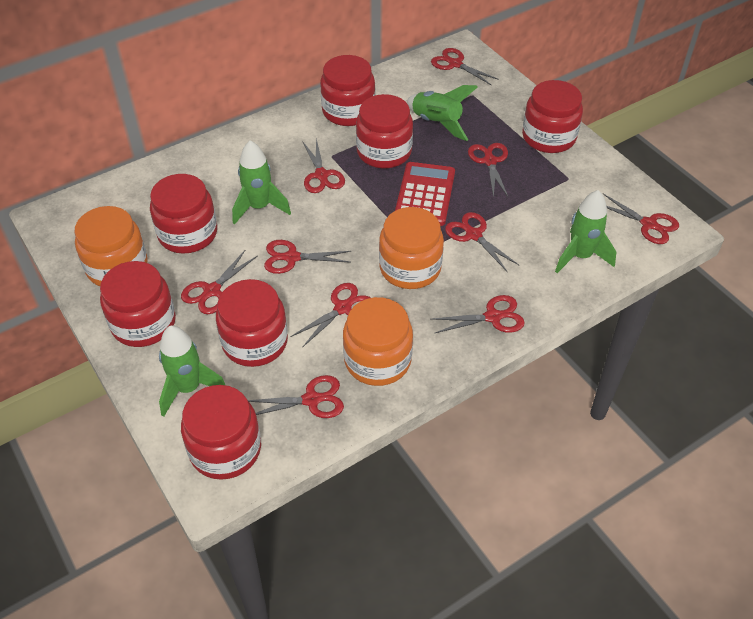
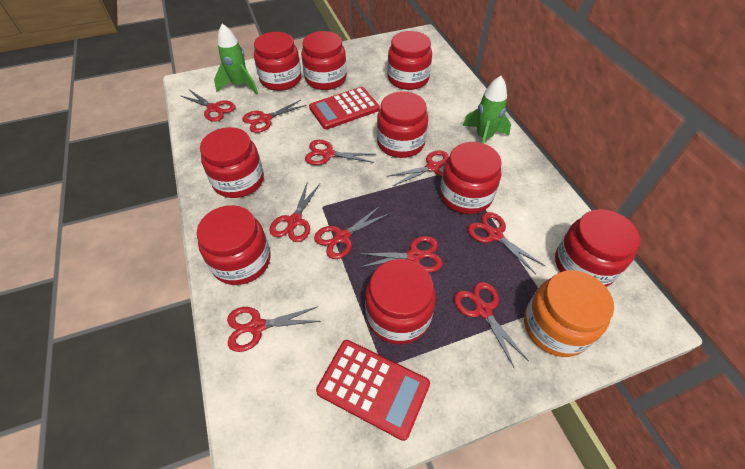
green rocket: [159,325,225,417] [232,140,291,225] [407,85,478,141] [555,190,616,273] = 4 -> [214,24,258,94] [463,76,511,144] = 2
orange jar: [74,206,148,286] [343,297,413,386] [379,207,444,289] = 3 -> [524,270,614,357] = 1
red calculator: [395,162,455,226] = 1 -> [309,87,380,129] [316,340,430,441] = 2
red jar: [100,261,176,347] [150,174,217,254] [181,385,261,480] [216,279,288,367] [320,55,375,126] [356,94,413,168] [522,80,583,153] = 7 -> [197,205,271,285] [200,127,264,198] [254,32,302,91] [301,31,347,90] [365,259,436,344] [377,92,428,158] [387,31,432,90] [440,142,502,214] [555,209,640,287] = 9

